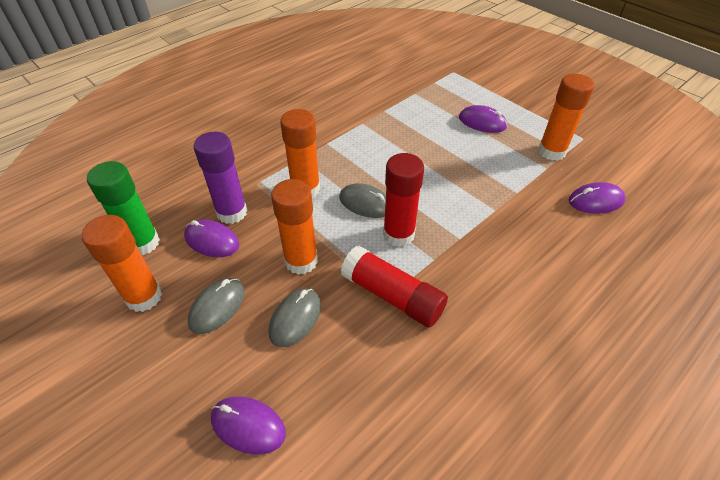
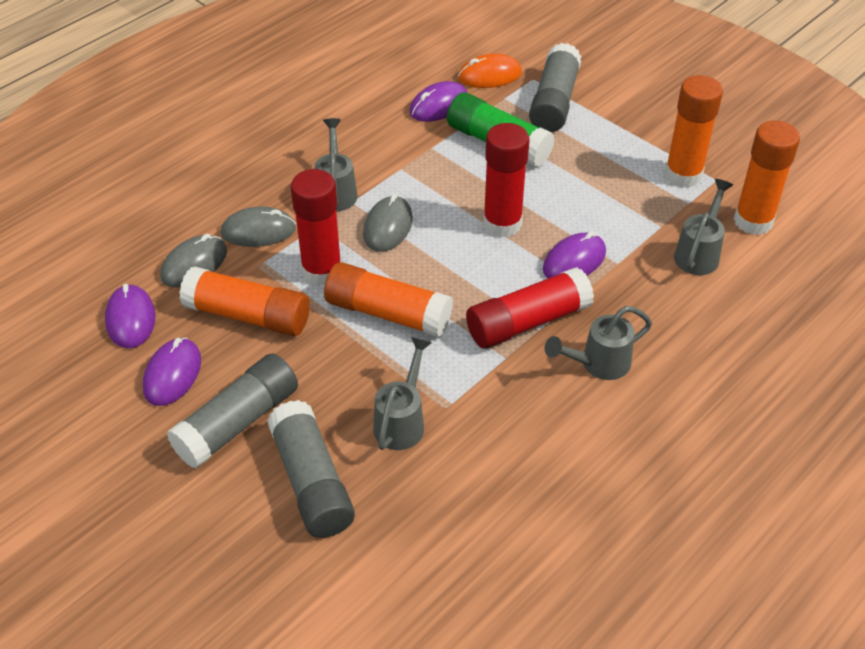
grey glue stick: none = 0 -> [167,353,298,469] [267,400,355,538] [529,43,581,132] = 3
grey watering can: none = 0 -> [314,118,358,212] [373,337,432,450] [545,306,652,380] [674,179,733,275] = 4
orange mouse: none = 0 -> [458,54,522,88] = 1
purple glue stick: [194,132,248,224] = 1 -> none = 0
red glue stick: [341,246,448,328] [383,153,424,247] = 2 -> [291,169,341,286] [466,267,594,348] [483,123,530,237] = 3

